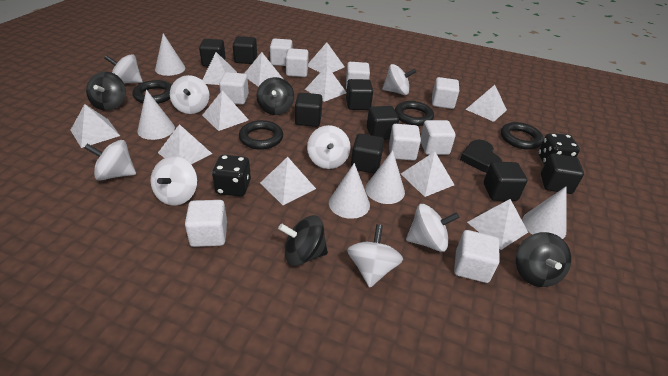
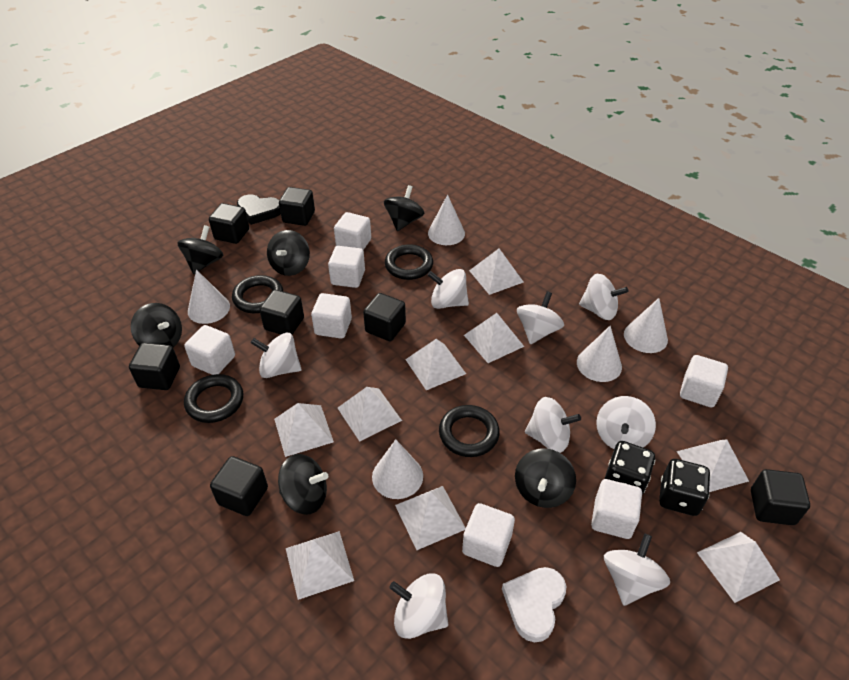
black cube: [199,39,226,66] [233,36,257,64] [295,93,322,127] [346,79,373,110] [351,133,384,174] [367,106,399,140] [484,162,528,201] [541,154,584,194] = 8 -> [129,343,180,390] [209,203,249,244] [210,456,268,516] [259,290,304,335] [279,187,315,226] [363,293,406,341] [751,469,810,525] = 7
black spinning top: [86,72,126,111] [256,77,294,115] [278,215,328,266] [516,232,571,287] = 4 -> [131,303,182,347] [177,225,223,274] [267,230,310,276] [278,454,328,515] [384,185,424,231] [515,448,576,508] = 6
white cube: [185,200,227,247] [219,72,249,105] [270,38,292,66] [286,48,309,77] [346,62,370,89] [389,124,421,160] [421,120,456,155] [432,77,459,109] [454,230,500,283] = 9 -> [184,325,235,375] [311,293,352,339] [328,246,365,288] [334,212,371,250] [462,503,515,567] [591,479,642,539] [680,355,728,408] = 7
white heart: none = 0 -> [502,567,566,642] = 1
white pyramid: [71,104,120,148] [158,124,212,164] [202,52,237,85] [202,91,249,131] [244,52,283,87] [260,157,316,205] [305,66,347,102] [308,43,345,73] [401,152,454,197] [465,85,507,122] [467,199,528,250] = 11 -> [274,403,334,457] [286,531,354,600] [338,387,402,442] [395,486,466,550] [405,339,466,390] [464,313,524,363] [469,249,524,295] [677,439,749,492] [697,532,780,603] = 9

